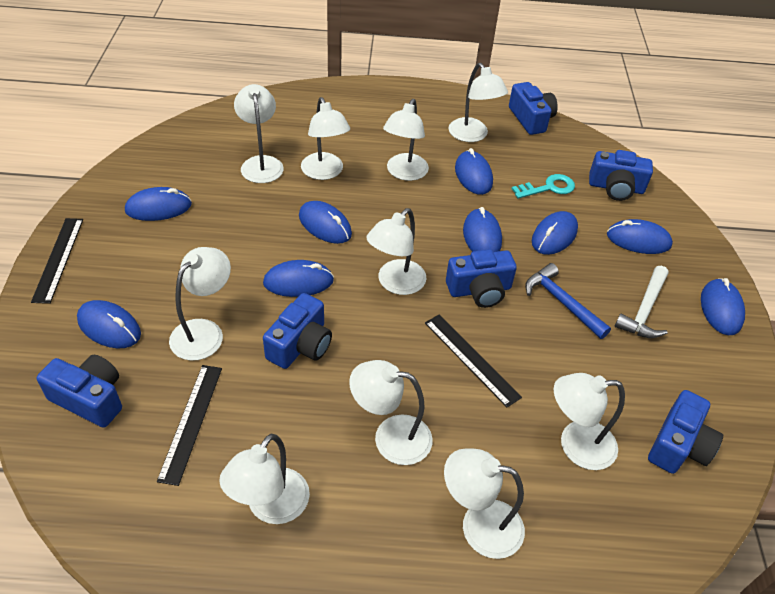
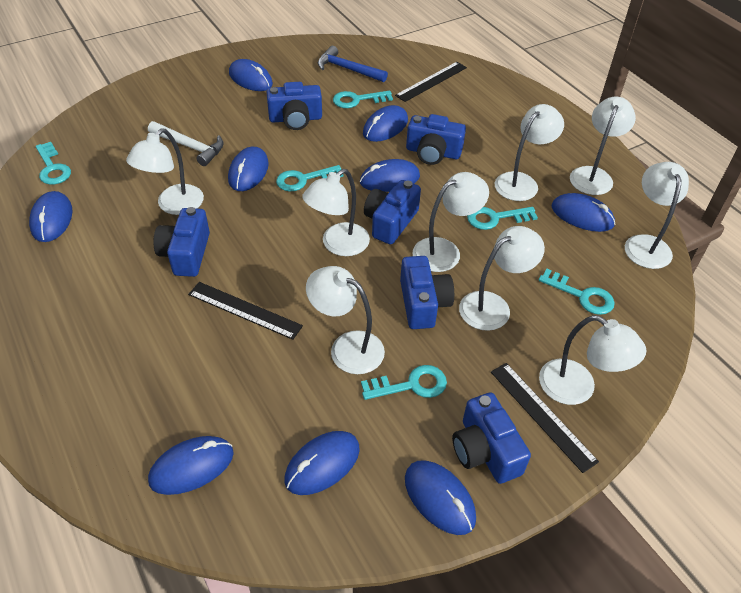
turquoise key: [512,174,575,199] = 1 -> [36,142,71,185] [276,165,344,191] [333,91,393,108] [361,365,447,400] [467,207,538,230] [538,269,615,315] = 6
white lamp: [169,247,231,361] [219,434,310,524] [234,84,284,183] [301,97,350,180] [349,360,433,465] [366,208,426,295] [383,99,429,181] [444,449,525,559] [448,63,508,142] [554,373,625,470] = 10 -> [126,128,204,215] [302,169,370,256] [306,266,385,374] [412,172,489,272] [459,226,545,331] [495,104,564,201] [539,315,646,405] [570,97,636,195] [625,162,689,269] = 9

